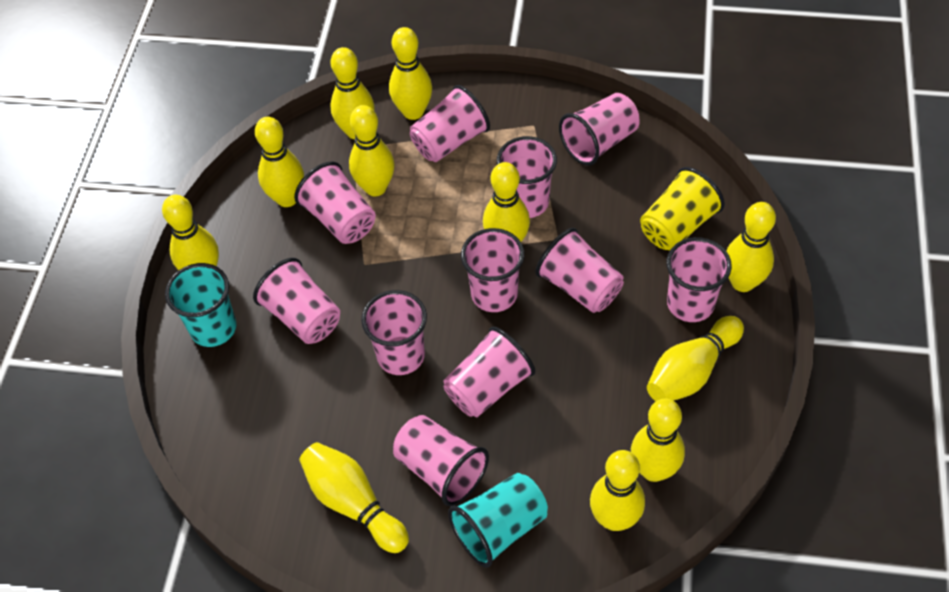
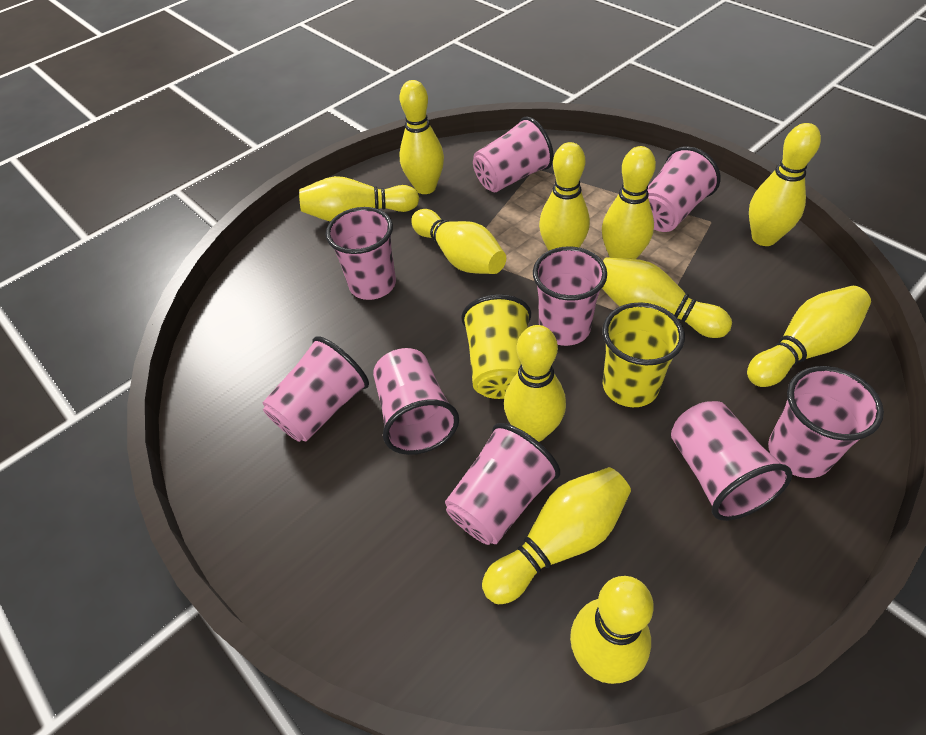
pink cup: [253,258,340,344] [294,162,376,244] [361,290,427,375] [393,415,489,506] [410,85,490,162] [443,327,535,417] [461,228,524,312] [497,136,557,218] [535,228,624,313] [559,93,639,166] [666,237,732,322] = 11 -> [262,336,369,442] [326,207,396,300] [373,348,459,455] [445,423,560,545] [473,117,554,192] [533,246,607,346] [648,146,721,232] [671,401,792,521] [768,366,884,478] = 9
turquoise cup: [165,263,236,347] [448,473,548,568] = 2 -> none = 0
yellow cup: [640,167,725,250] = 1 -> [461,294,531,399] [602,302,685,407] = 2

